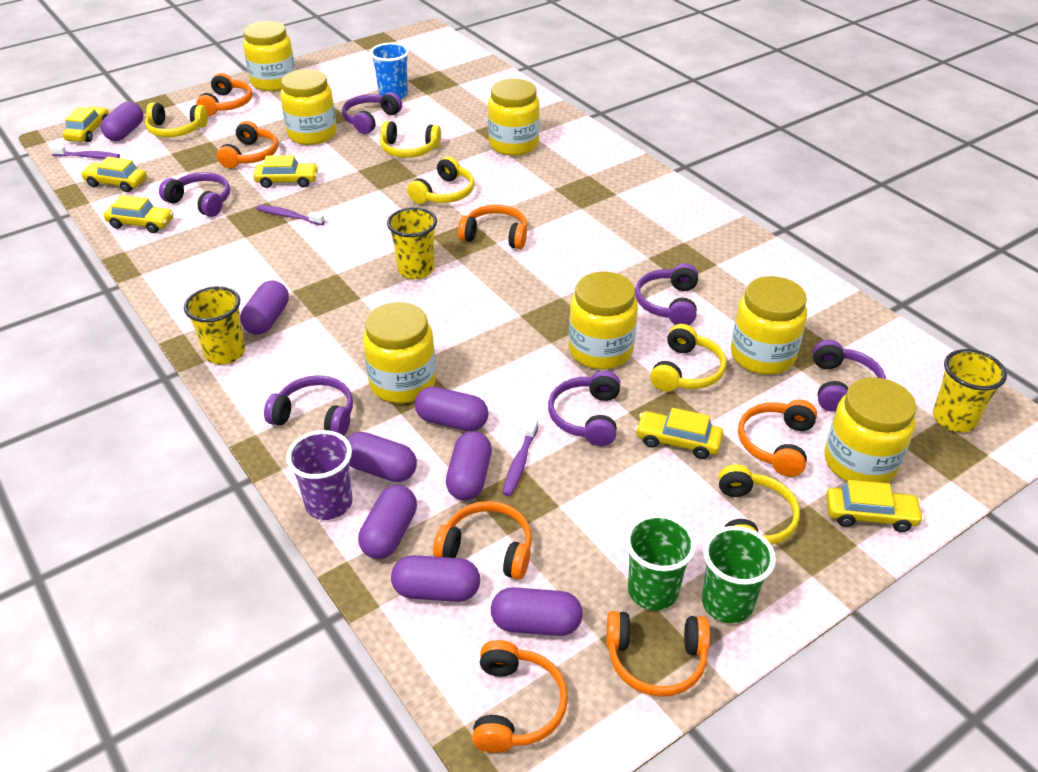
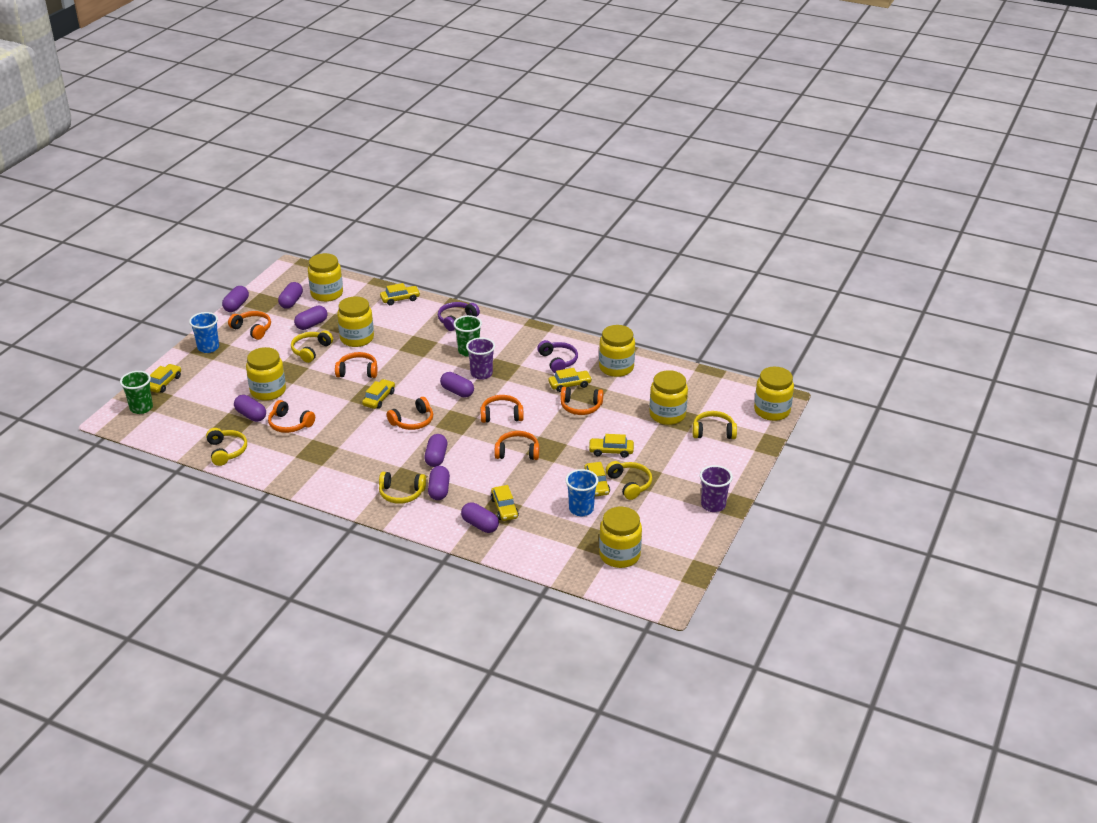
blue cup: [370,43,409,99] = 1 -> [189,312,219,353] [565,469,598,516] = 2
purple cup: [286,430,353,520] = 1 -> [466,337,495,380] [700,465,733,512] = 2
purple headphones: [159,172,230,217] [264,375,353,436] [342,92,402,134] [548,371,620,446] [635,263,698,325] [813,340,886,412] = 6 -> [438,302,480,331] [537,340,578,373] = 2
purple toothbrush: [50,145,120,159] [257,205,325,225] [503,418,538,496] = 3 -> none = 0
yellow car: [63,106,109,142] [81,157,147,192] [104,195,174,233] [253,155,319,188] [635,408,723,459] [826,480,924,532] = 6 -> [150,364,181,393] [362,379,395,409] [380,283,420,305] [491,485,519,521] [549,368,592,392] [584,462,610,496] [588,434,634,458] = 7
yellow cup: [184,286,245,365] [387,207,437,279] [933,349,1007,432] = 3 -> none = 0

